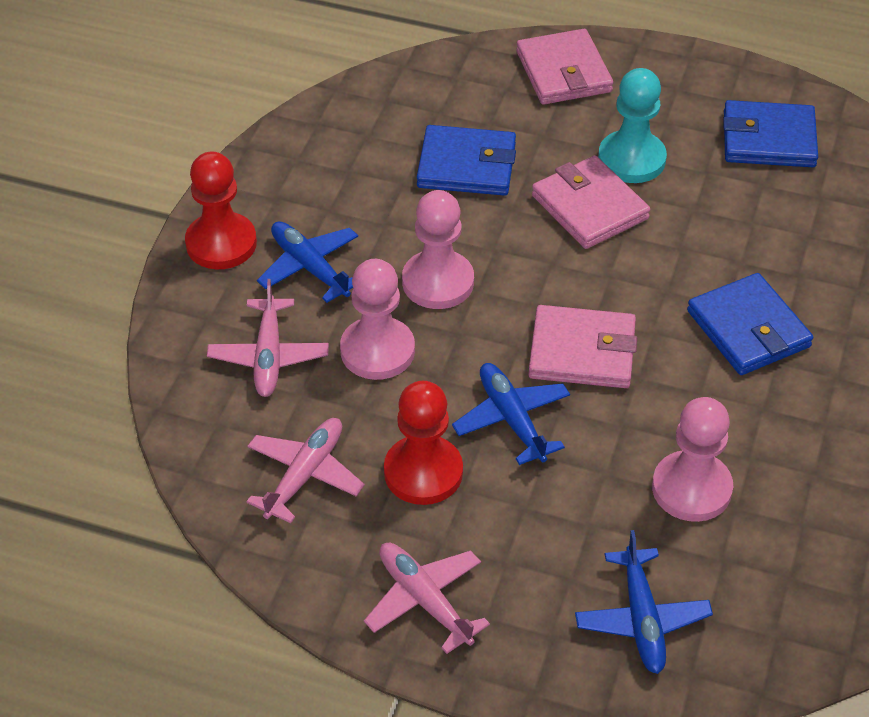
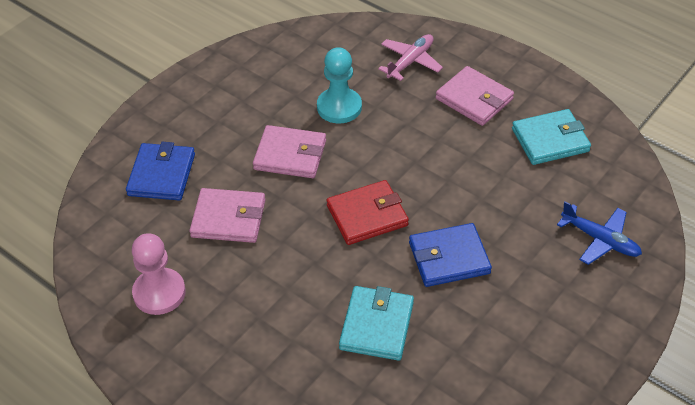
blue plane: [257,222,358,303] [452,363,570,465] [575,530,713,674] = 3 -> [557,201,642,265] = 1
blue wallet: [417,125,516,196] [687,273,813,375] [723,100,818,167] = 3 -> [126,142,195,201] [409,223,492,287] = 2
pink pawn: [340,259,415,380] [402,190,474,309] [652,397,733,522] = 3 -> [132,233,186,315] = 1
pink plane: [207,279,329,397] [246,418,365,523] [364,543,490,654] = 3 -> [378,34,443,81] = 1
red pawn: [185,152,257,269] [384,381,463,505] = 2 -> none = 0
red wallet: none = 0 -> [327,180,409,245] = 1
turquoise wallet: none = 0 -> [339,286,414,361] [512,109,591,165] = 2

